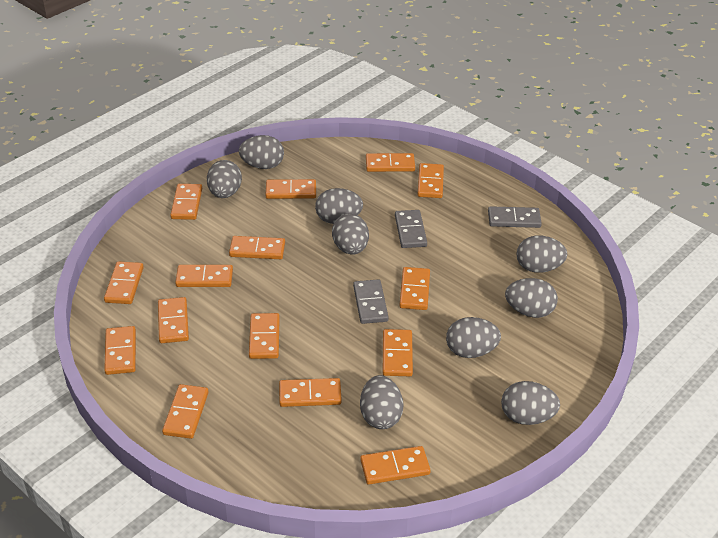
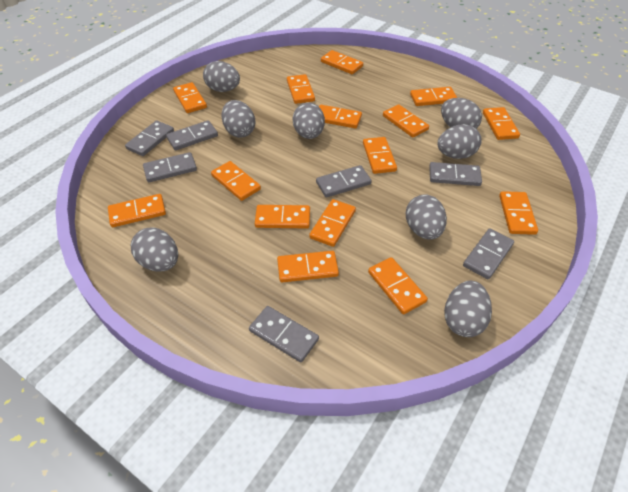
grey domino: [353,279,389,324] [395,210,427,248] [488,206,542,228] = 3 -> [125,120,174,156] [143,152,197,182] [166,120,218,151] [249,306,319,363] [316,165,372,197] [429,162,482,186] [463,228,514,279] = 7
grey egg: [207,160,242,198] [239,135,284,169] [315,188,363,224] [332,214,369,254] [360,375,404,429] [446,317,501,358] [501,381,560,425] [505,278,558,318] [516,236,567,273] = 9 -> [131,228,178,272] [203,61,240,92] [222,100,256,138] [293,103,325,139] [406,195,447,239] [437,124,482,159] [441,98,482,129] [444,281,492,337] = 8

